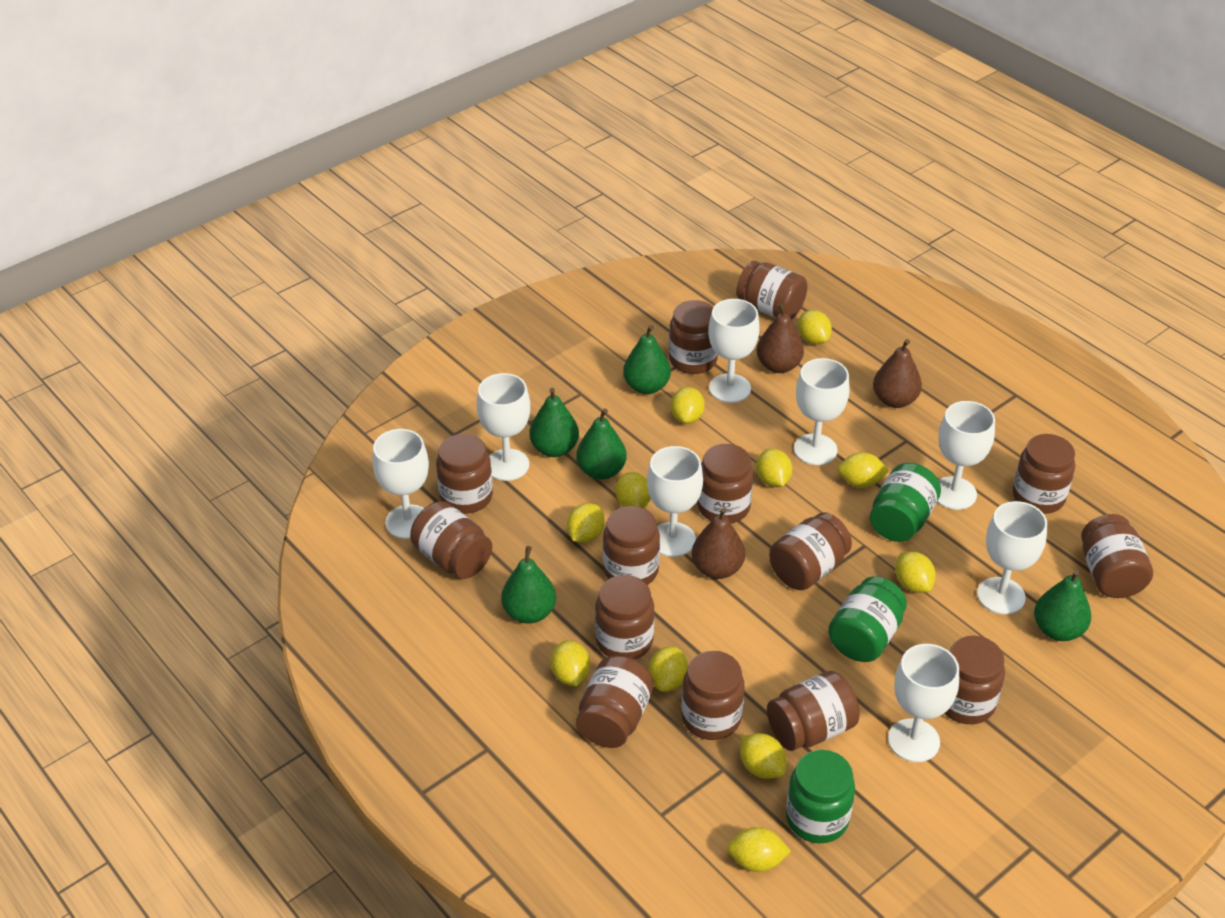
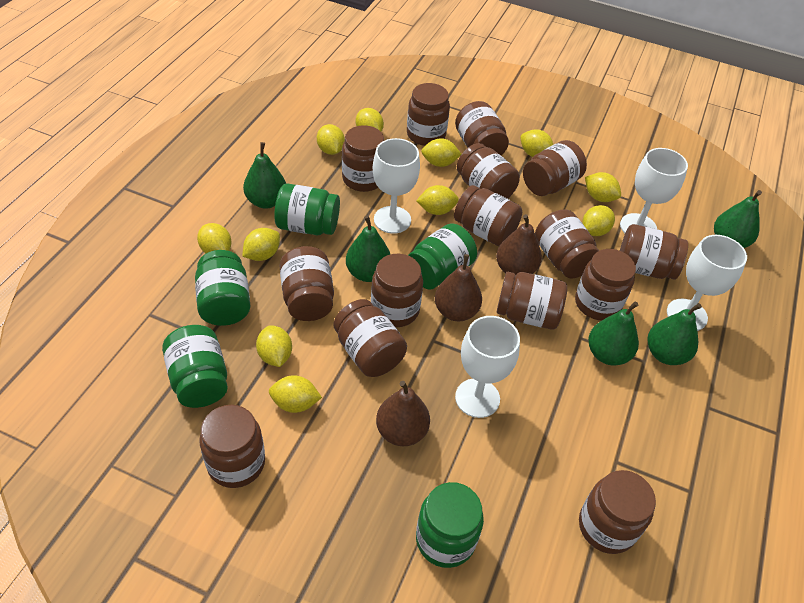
brown jar: [410,501,492,579] [436,434,493,514] [576,656,654,748] [595,575,654,660] [603,506,660,585] [669,300,718,374] [681,651,745,740] [697,444,753,523] [736,261,808,320] [767,671,860,751] [769,512,852,590] [944,636,1005,724] [1013,434,1075,514] [1081,514,1153,598] = 14 -> [199,405,265,488] [279,246,334,321] [334,299,407,377] [342,125,384,192] [371,254,423,327] [407,83,450,146] [454,185,522,246] [455,101,509,155] [457,143,520,199] [497,272,567,330] [523,140,587,196] [535,209,599,279] [575,249,636,320] [579,470,656,554] [620,224,688,280] = 15
green jar: [786,750,855,843] [828,576,907,662] [870,463,941,542] = 3 -> [162,325,228,408] [195,250,251,326] [274,184,340,235] [408,224,477,290] [416,482,484,568] = 5
white goblet: [372,429,429,539] [477,373,530,481] [647,446,703,557] [708,299,760,403] [794,358,850,465] [888,644,959,762] [937,401,995,510] [977,501,1047,614] = 8 -> [373,138,420,234] [455,316,520,418] [620,148,688,233] [667,235,747,331] = 4

